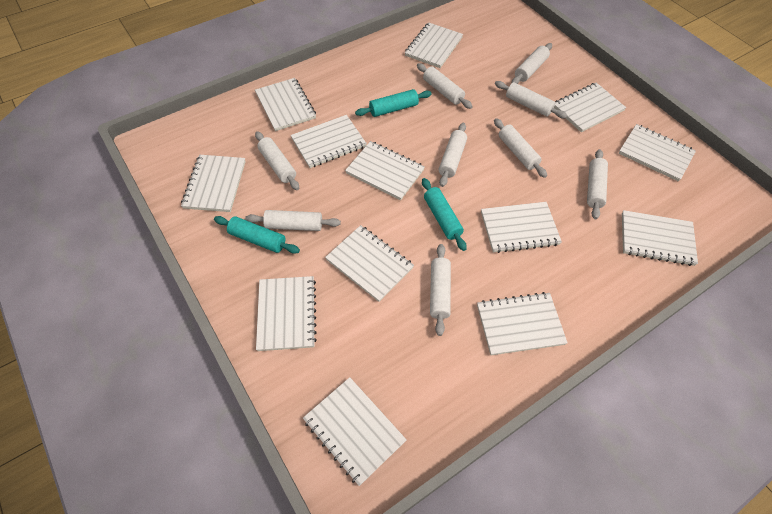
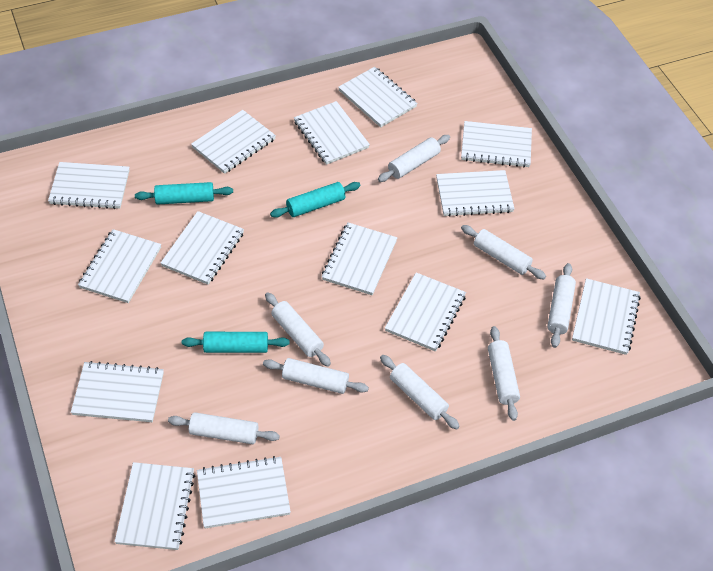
white notebook: [181,155,246,212] [255,78,316,131] [256,276,317,351] [291,115,367,168] [303,377,407,486] [325,225,414,302] [345,141,425,200] [405,22,463,68] [477,292,568,355] [481,202,562,253] [554,82,626,132] [619,124,696,182] [622,210,698,266] = 13 -> [48,162,130,209] [71,361,164,422] [78,229,161,303] [115,462,195,550] [161,211,244,285] [191,110,276,174] [197,456,291,528] [294,101,370,165] [322,222,397,295] [338,67,418,128] [385,272,466,352] [436,170,514,217] [461,121,532,167] [572,278,641,355] = 14
white rolling pin: [245,210,341,231] [255,131,299,190] [417,63,473,109] [430,244,451,336] [439,123,467,187] [494,118,547,178] [495,81,568,118] [512,43,552,84] [587,149,608,219] = 9 -> [168,412,280,444] [263,358,369,394] [265,292,331,367] [378,135,450,182] [380,355,460,430] [461,225,546,279] [488,326,520,421] [547,263,576,348] = 8

